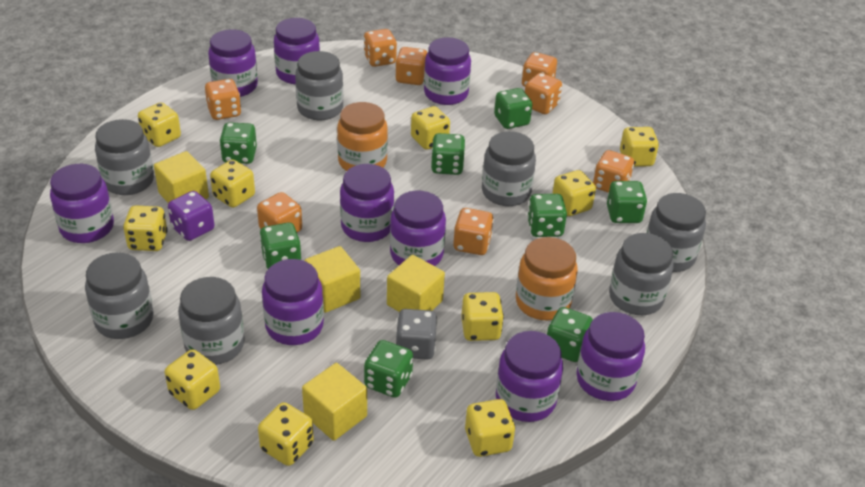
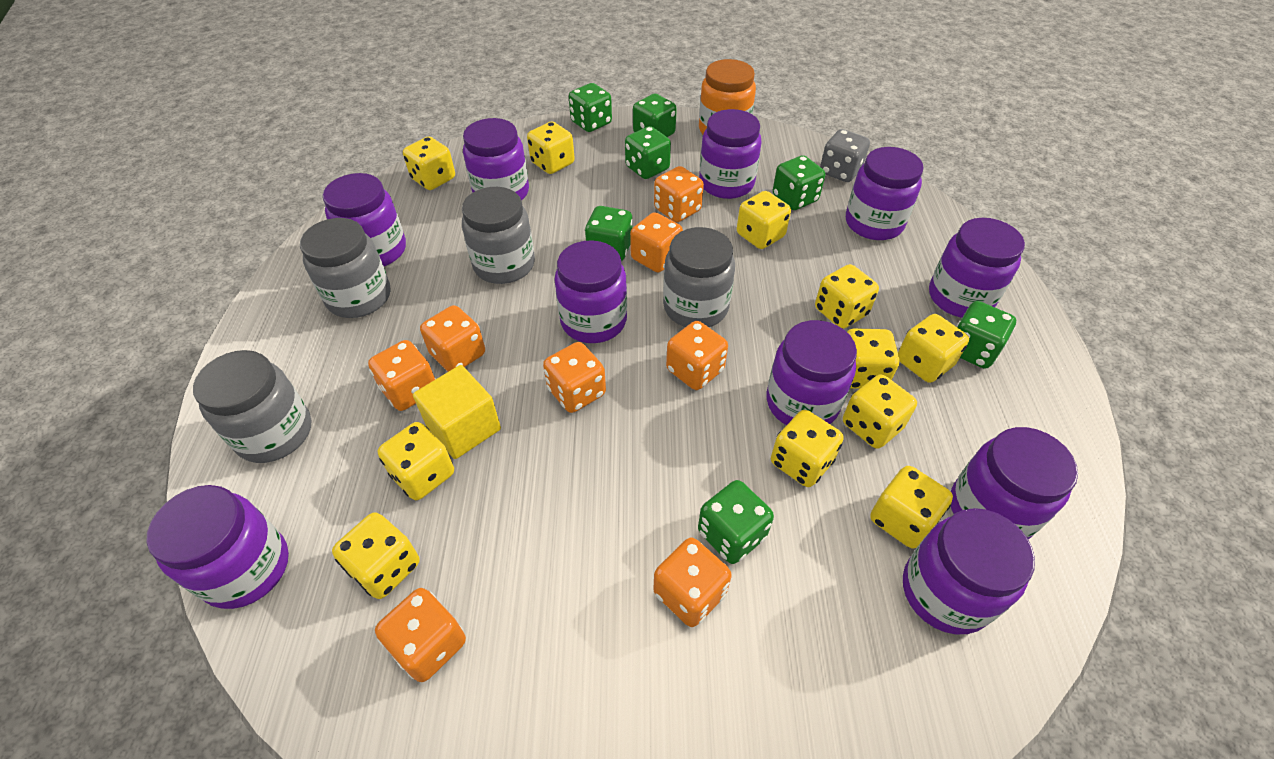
green dice: [219,122,257,164] [259,223,301,269] [364,340,413,398] [431,133,466,175] [494,88,532,129] [527,194,567,237] [547,307,593,362] [607,181,647,223] = 8 -> [569,83,612,132] [585,206,633,261] [625,126,671,179] [633,94,677,137] [698,480,774,564] [773,155,825,210] [956,301,1016,369] = 7
grey jar: [85,252,154,339] [95,119,154,195] [178,277,245,365] [295,51,343,120] [482,131,536,206] [609,233,674,315] [647,193,706,272] = 7 -> [193,350,311,463] [300,218,391,318] [462,187,535,284] [663,227,735,327] = 4
orange jar: [337,102,388,171] [516,237,578,320] = 2 -> [699,59,756,134] = 1
purple dice: [168,191,214,241] = 1 -> none = 0
purple jar: [50,164,114,243] [208,29,258,97] [262,259,324,345] [274,18,320,84] [340,164,394,242] [390,191,446,266] [424,37,471,105] [496,331,563,422] [576,312,645,401] = 9 -> [146,485,289,609] [323,173,406,266] [463,118,529,200] [554,240,627,343] [699,109,762,199] [767,320,857,425] [846,147,924,240] [903,508,1035,634] [929,218,1025,318] [951,427,1078,539] = 10
yellow cube: [154,151,209,203] [302,363,367,441] [305,246,360,313] [387,255,445,312] = 4 -> [413,365,501,459] = 1
yellow dice: [123,205,168,251] [138,102,181,147] [165,349,220,410] [210,160,255,208] [258,402,314,466] [411,106,450,150] [461,292,504,341] [465,399,515,457] [552,170,596,216] [620,127,659,167] = 10 -> [332,512,420,599] [378,422,454,500] [403,136,455,190] [527,122,575,174] [737,191,791,249] [771,410,844,487] [815,264,879,329] [843,374,917,449] [847,328,899,389] [870,466,953,548] [898,314,969,383] = 11

